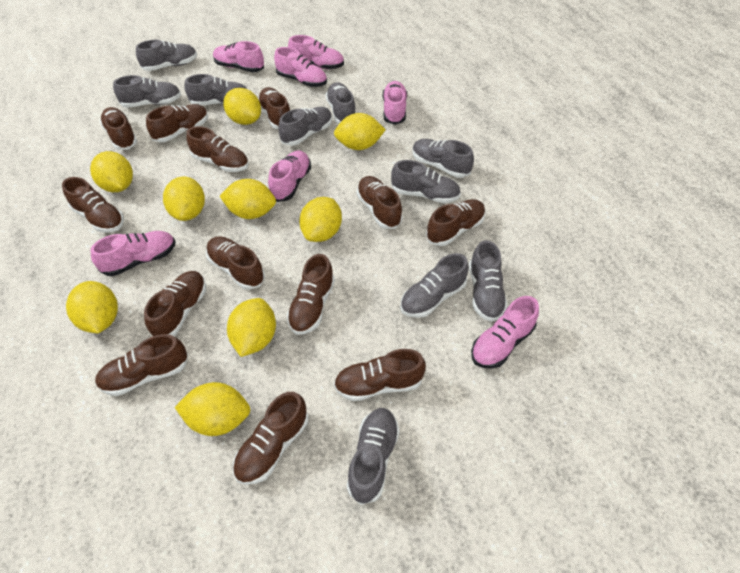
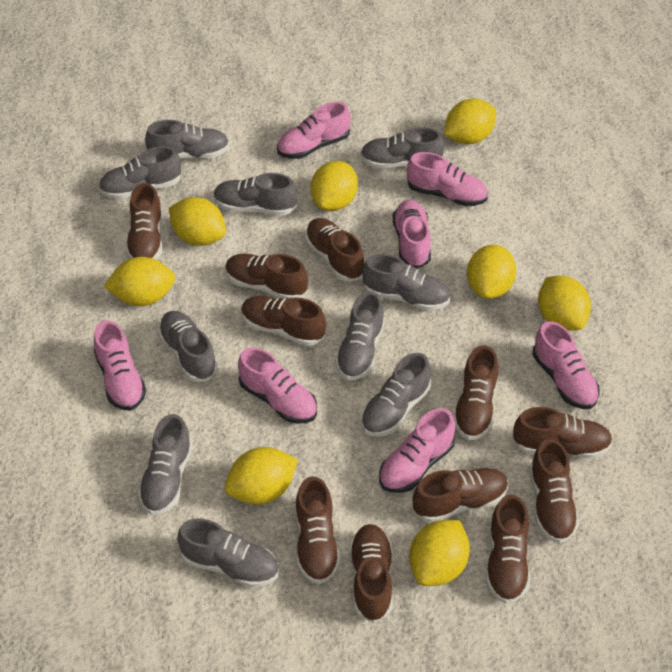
brown shoe: [62,177,124,233] [95,334,188,396] [100,107,137,150] [144,271,206,336] [146,104,208,142] [187,126,249,172] [206,236,265,290] [233,392,308,485] [258,87,290,129] [287,254,335,335] [334,349,426,401] [356,176,403,229] [426,199,485,246] = 13 -> [126,183,163,260] [225,254,308,299] [241,296,326,346] [295,476,340,584] [305,218,365,281] [349,524,392,623] [413,468,508,523] [454,345,498,440] [486,494,530,604] [512,407,613,459] [529,439,579,544] = 11
yellow lemon: [66,281,118,333] [90,151,133,192] [163,177,205,221] [175,382,250,436] [219,179,276,219] [223,88,261,125] [227,298,276,357] [299,197,342,242] [334,113,386,150] = 9 -> [104,257,176,306] [169,197,226,246] [225,447,298,504] [310,161,358,211] [409,520,470,586] [444,99,496,144] [467,244,517,299] [538,276,591,331] = 8

